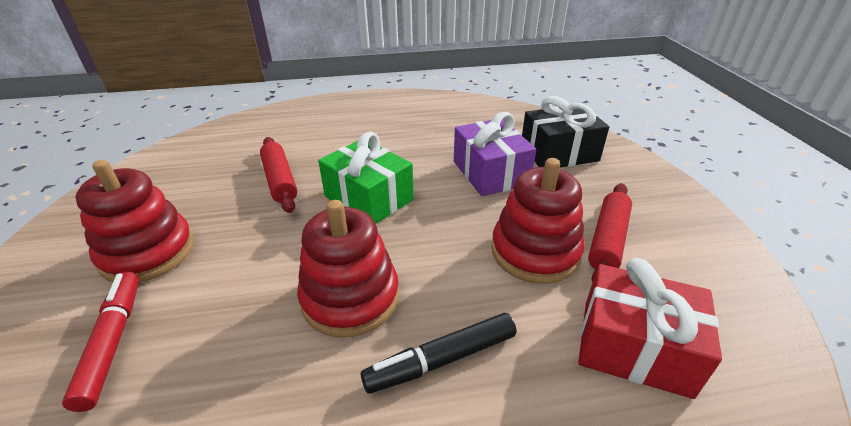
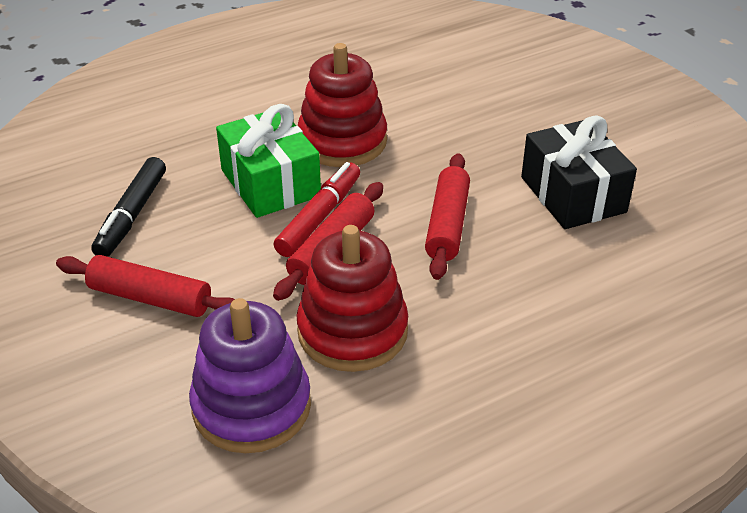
purple gift: [454,112,536,196] = 1 -> none = 0
purple stacking toy: none = 0 -> [189,298,311,453] = 1
red gift: [578,258,722,399] = 1 -> none = 0
red rolling pin: [260,137,297,213] [588,183,632,283] = 2 -> [56,255,235,317] [273,182,383,301] [425,153,470,280] = 3
red stacking toy: [75,160,194,283] [297,200,399,337] [491,158,585,284] = 3 -> [297,225,408,372] [298,43,387,167] = 2

